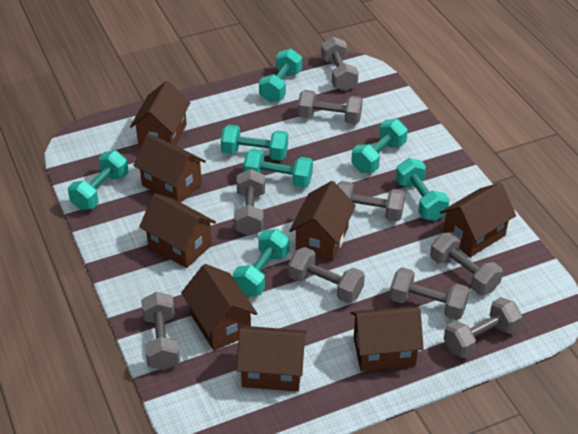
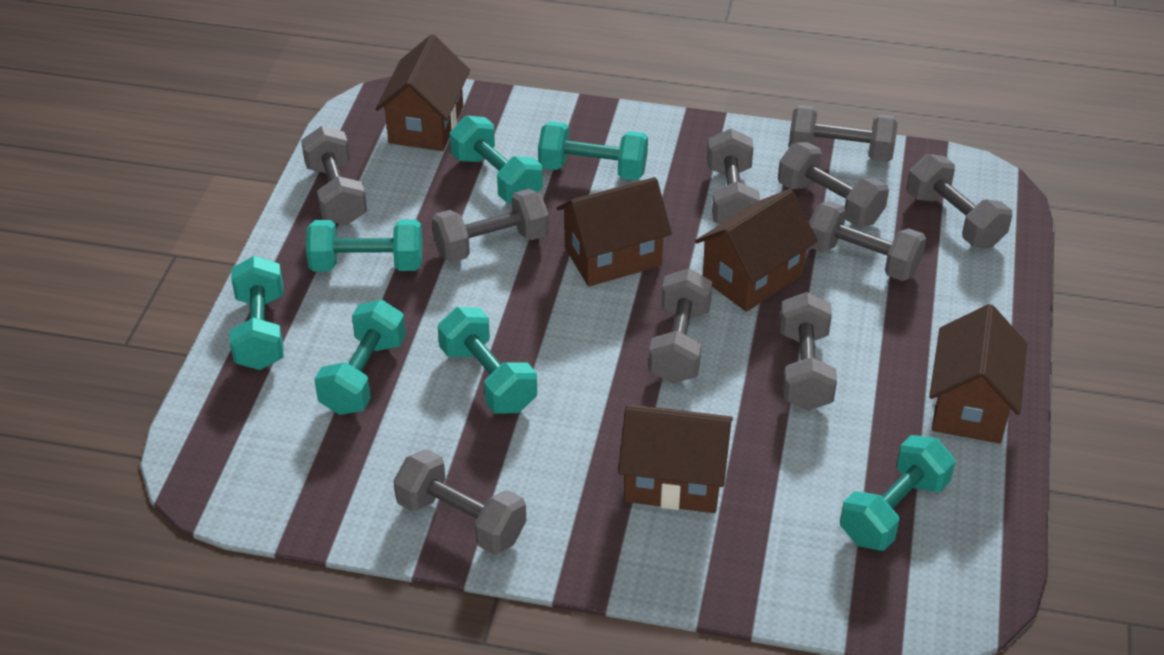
brown house: [130,81,190,147] [133,134,206,202] [139,193,216,268] [181,264,257,351] [236,326,307,392] [289,181,356,261] [351,306,424,371] [440,183,516,257] = 8 -> [375,34,470,151] [557,177,672,286] [618,405,733,513] [695,189,818,312] [929,304,1027,444] = 5
grey dumbbell: [141,292,180,370] [234,169,265,236] [288,247,365,303] [298,90,363,125] [321,37,359,91] [337,181,405,221] [390,267,470,320] [430,232,503,295] [444,297,522,358] = 9 -> [301,126,367,225] [393,449,526,554] [432,189,549,262] [648,268,712,383] [707,129,760,224] [778,142,889,227] [780,292,837,411] [788,105,898,162] [809,201,926,281] [907,154,1012,248] = 10

